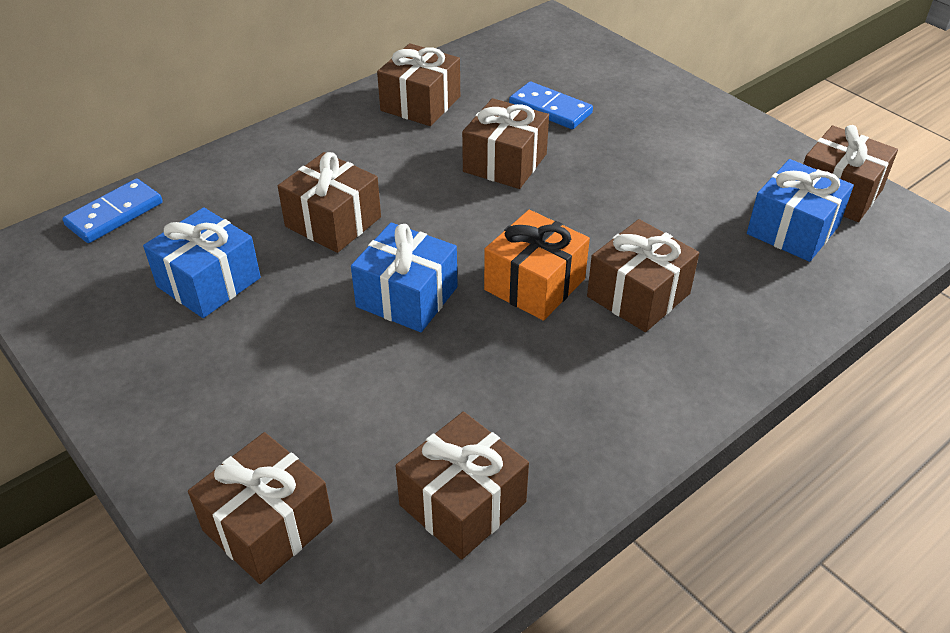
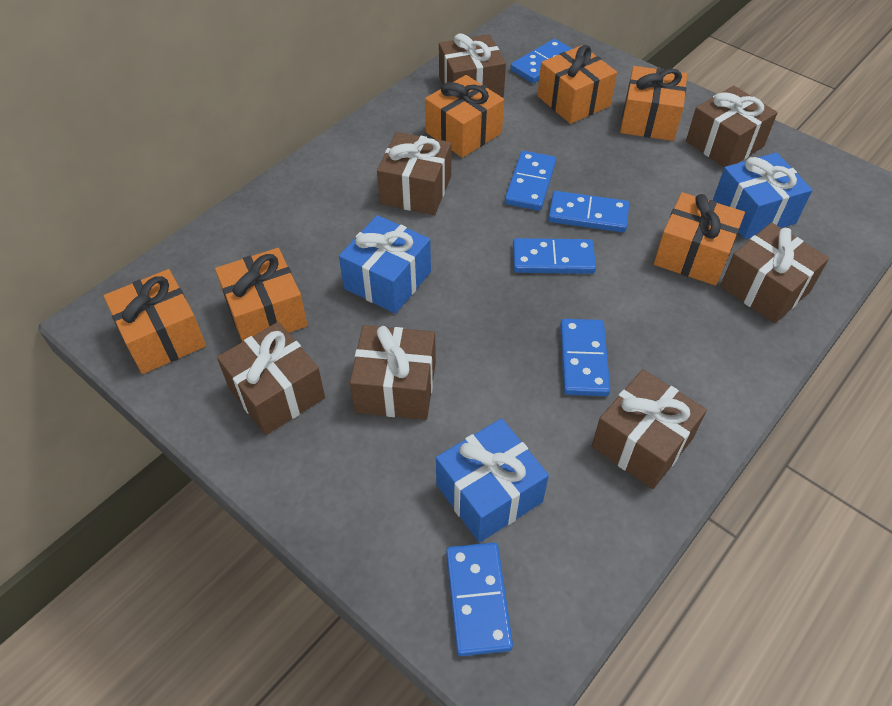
blue domino: [62,178,163,243] [509,82,593,129] = 2 -> [446,543,513,656] [505,151,556,211] [510,39,572,83] [513,238,596,274] [548,191,629,232] [560,319,610,396] = 6
orange gift: [484,210,590,321] = 1 -> [104,269,206,374] [215,248,308,342] [425,75,504,158] [537,45,617,124] [620,66,687,141] [654,192,745,286] = 6

